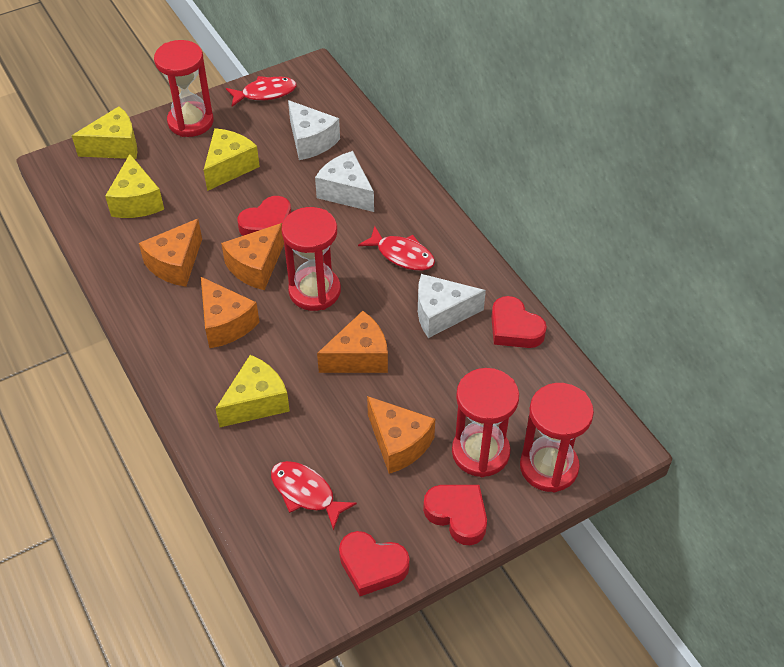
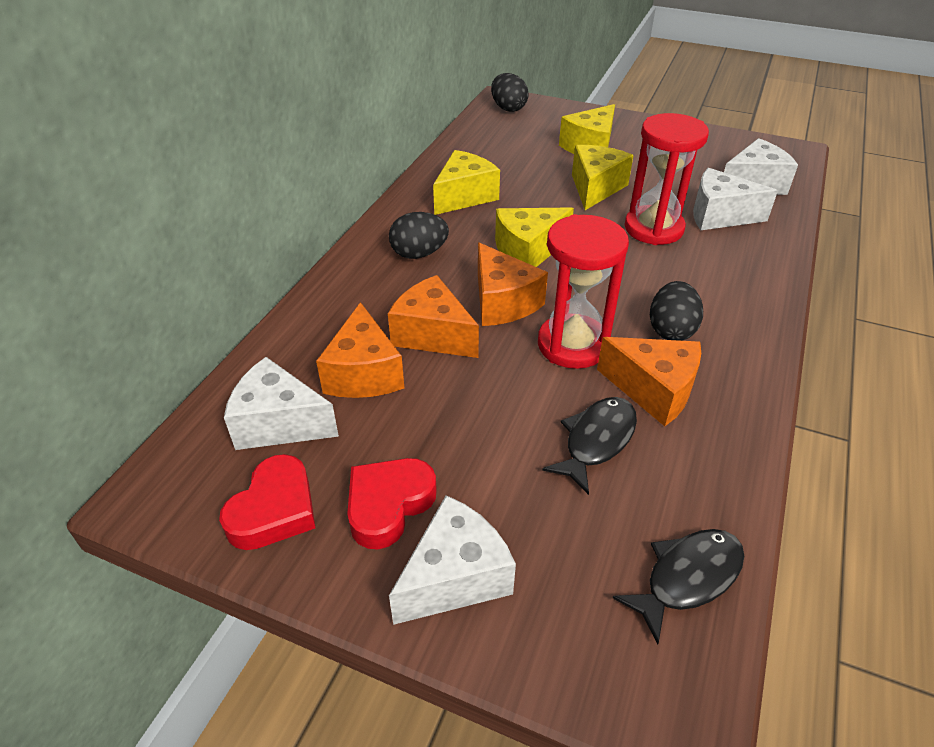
black egg: none = 0 -> [389,212,449,259] [491,73,529,112] [650,281,703,341] = 3
black fish: none = 0 -> [542,397,637,495] [612,529,744,644] = 2
orange cheese: [139,219,202,287] [201,277,259,348] [221,223,284,290] [317,311,388,373] [367,396,435,474] = 5 -> [316,302,404,398] [388,275,479,358] [478,243,548,326] [597,337,701,426] = 4
red fish: [226,76,297,107] [271,461,357,530] [358,226,435,271] = 3 -> none = 0
red heart: [237,196,291,236] [339,531,410,596] [423,485,487,545] [491,296,547,348] = 4 -> [219,454,315,550] [347,458,437,549] = 2
red hourglass: [154,40,214,137] [282,207,341,311] [452,368,519,477] [520,383,594,492] = 4 -> [538,214,629,369] [624,113,709,245] = 2
white cheese: [288,100,340,160] [315,151,374,212] [418,274,486,338] = 3 -> [224,357,339,450] [389,495,516,625] [693,168,778,230] [724,138,798,195] = 4

